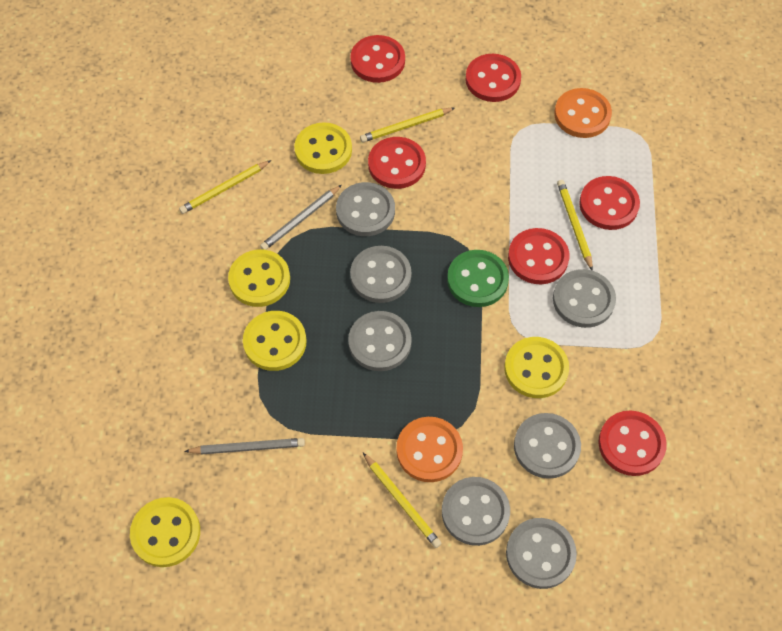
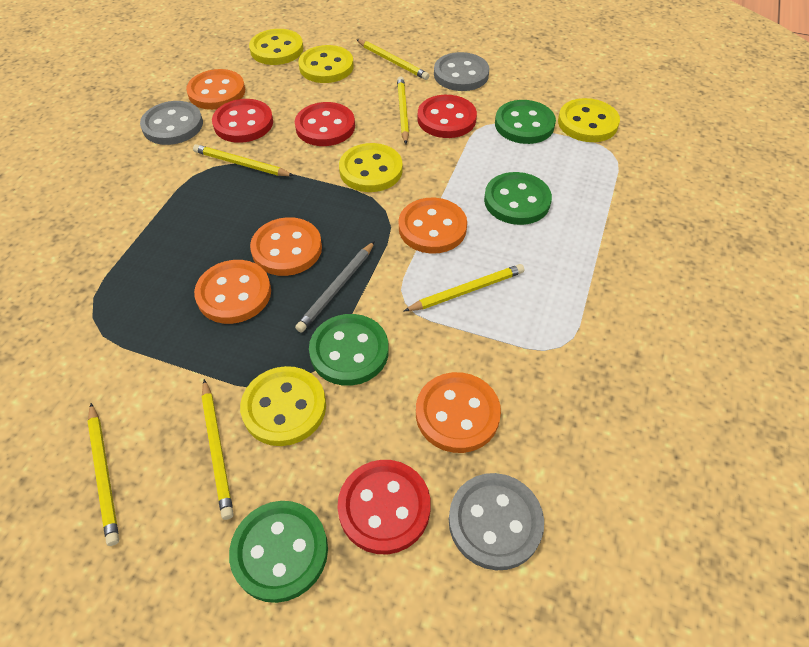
green button: [447,250,509,307] = 1 -> [229,501,328,603] [309,314,389,386] [484,172,552,225] [495,100,556,144] = 4
grey button: [336,182,395,236] [348,311,412,371] [350,246,412,303] [442,477,510,546] [506,518,577,589] [514,413,581,479] [553,269,616,328] = 7 -> [140,101,203,145] [434,52,489,91] [449,473,544,570] = 3
grey pencil: [184,438,305,455] [260,185,342,250] = 2 -> [295,241,375,332] = 1
orange button: [397,417,463,482] [554,88,612,138] = 2 -> [186,69,245,110] [194,260,271,324] [250,217,322,276] [399,198,467,254] [416,372,501,453] = 5
red button: [350,35,405,83] [368,137,426,189] [465,54,521,102] [508,228,569,284] [579,176,640,230] [598,411,667,476] = 6 -> [212,99,273,143] [295,102,355,146] [337,460,431,554] [418,95,477,138] = 4
yellow pencil: [179,160,271,214] [360,108,455,143] [363,453,442,548] [557,180,593,271] = 4 -> [88,403,119,546] [193,144,294,176] [201,379,234,520] [356,39,430,80] [397,76,409,144] [404,264,524,311] = 6

